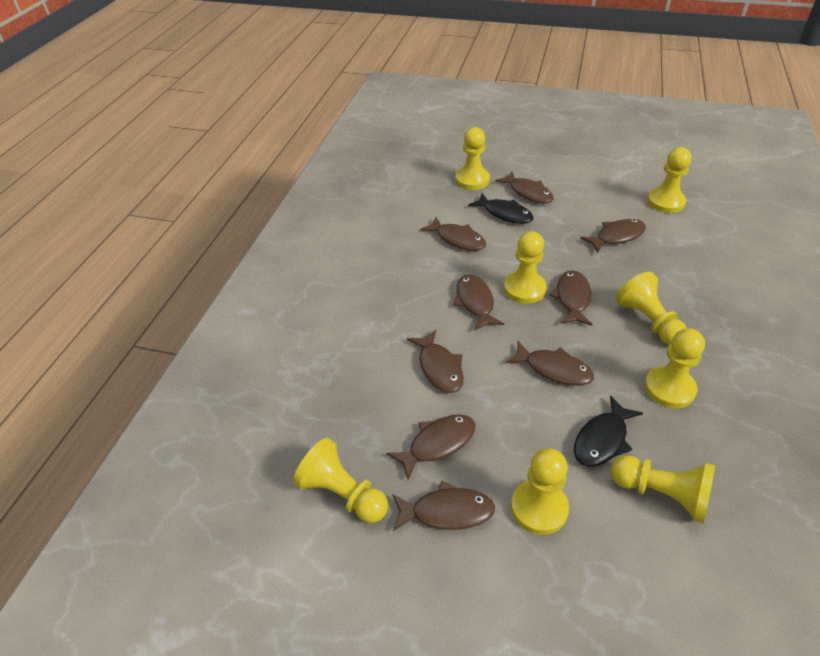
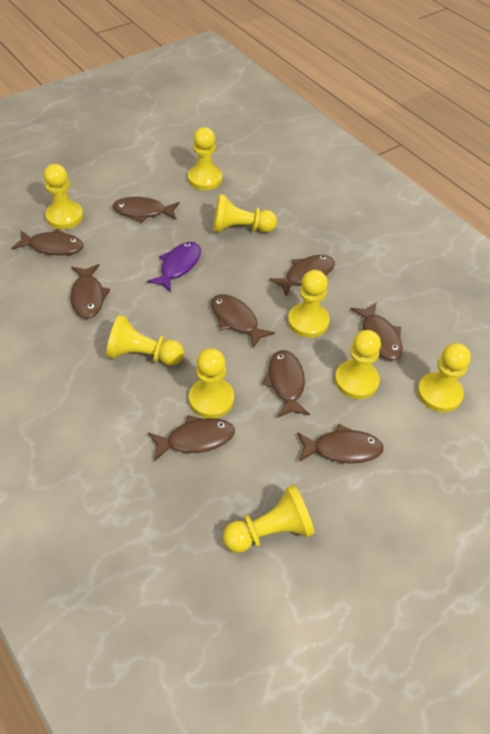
black fish: [468,193,534,224] [574,395,643,467] = 2 -> none = 0
purple fish: none = 0 -> [147,242,201,293] = 1
yellow pawn: [293,438,388,523] [455,127,490,190] [504,231,547,304] [511,448,569,535] [611,455,715,523] [616,272,686,345] [644,328,705,408] [647,147,691,213] = 8 -> [44,164,84,229] [106,315,184,366] [188,127,222,190] [189,348,234,418] [213,194,277,233] [223,485,315,553] [288,270,330,338] [335,330,381,399] [417,343,471,412] = 9

